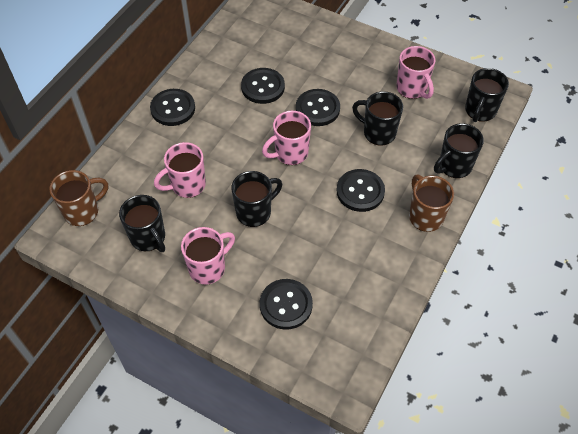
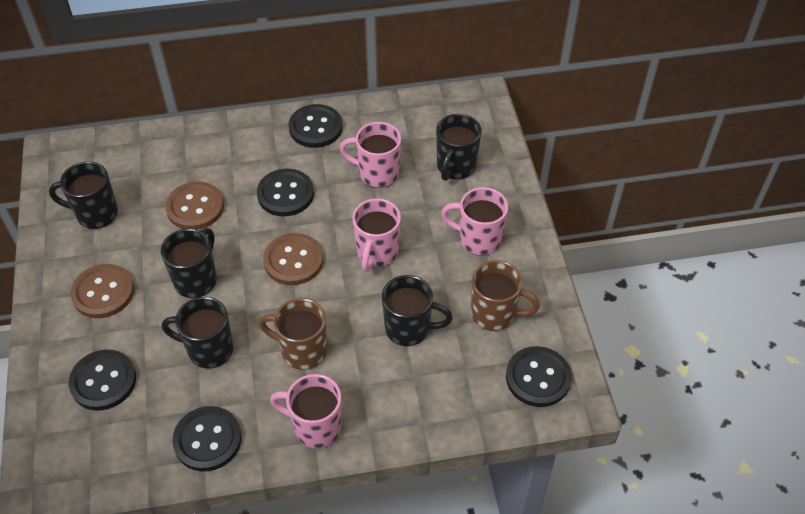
brown button: none = 0 -> [70,264,134,318] [165,181,224,230] [263,233,323,285] = 3

